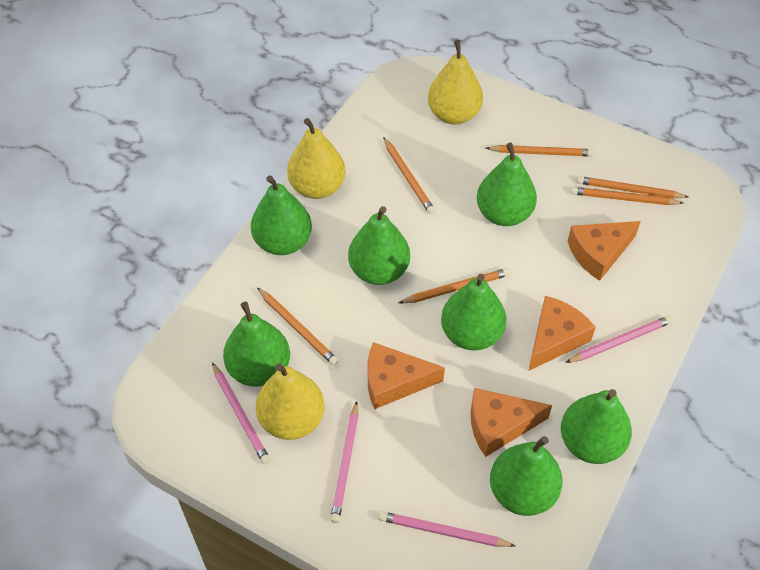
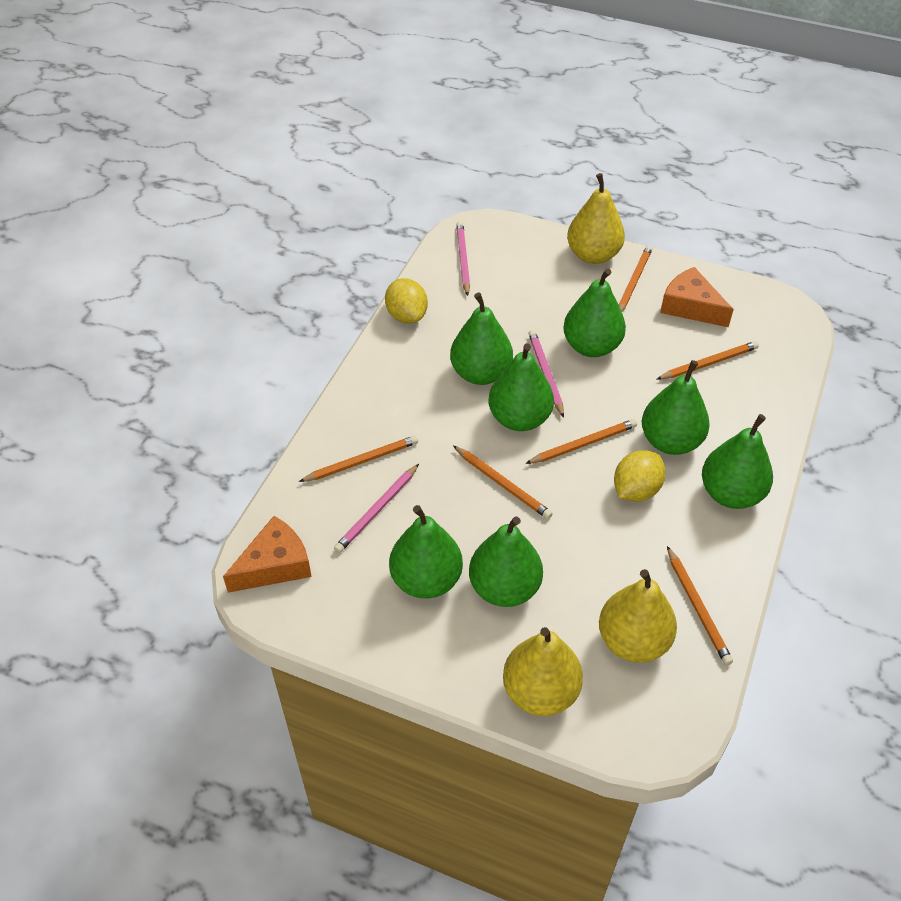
orange cheese: [367,342,445,409] [471,388,552,457] [528,296,596,371] [568,221,641,281] = 4 -> [223,516,312,593] [660,267,734,327] = 2
pink pencil: [212,362,270,464] [330,401,358,523] [379,511,515,547] [565,316,672,363] = 4 -> [334,464,419,553] [456,222,470,296] [528,330,564,418] = 3
yellow lemon: none = 0 -> [385,278,428,324] [614,450,666,502] = 2

